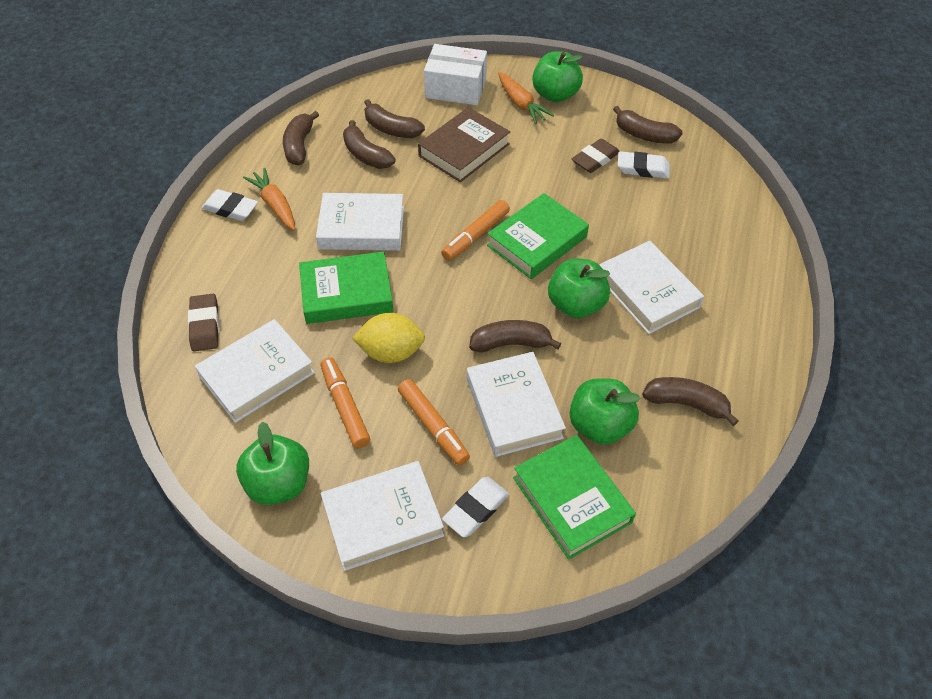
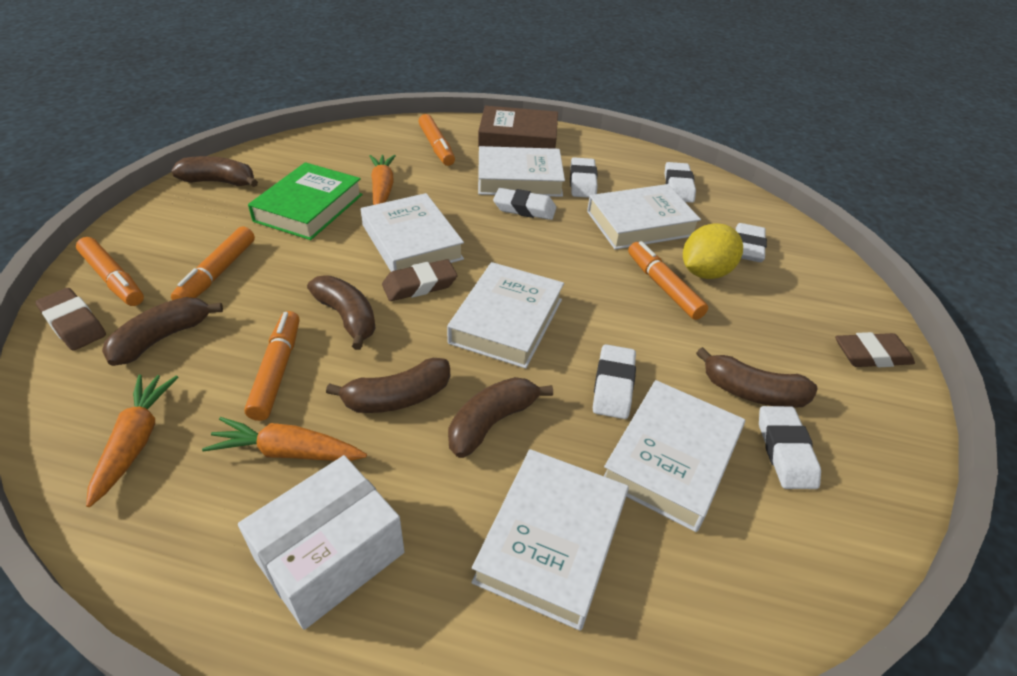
brown eraser: [188,294,219,351] [572,138,619,173] = 2 -> [36,288,106,351] [382,259,458,301] [835,332,915,367] = 3
green apple: [236,422,309,505] [532,51,583,102] [548,258,610,318] [569,378,641,445] = 4 -> none = 0
green book: [299,252,393,324] [487,193,589,279] [513,435,636,560] = 3 -> [248,162,363,240] = 1
orange carrot: [243,168,295,230] [498,72,554,124] = 2 -> [86,375,178,507] [202,417,367,461] [370,155,396,205] = 3
orange marker: [320,357,370,448] [398,379,470,466] [441,200,510,261] = 3 -> [76,237,144,306] [171,227,255,300] [244,311,299,421] [419,114,455,166] [628,241,708,320] = 5
white book: [195,319,315,423] [316,193,404,251] [321,461,444,571] [467,352,566,457] [599,241,704,334] = 5 -> [361,193,464,272] [447,262,564,369] [471,449,629,631] [478,146,565,197] [587,184,701,249] [604,380,745,532] = 6
white eraser: [202,189,258,221] [442,477,509,537] [618,151,670,179] = 3 -> [493,188,557,220] [570,157,598,198] [593,344,636,419] [665,162,696,203] [736,223,767,262] [759,406,821,489] = 6

